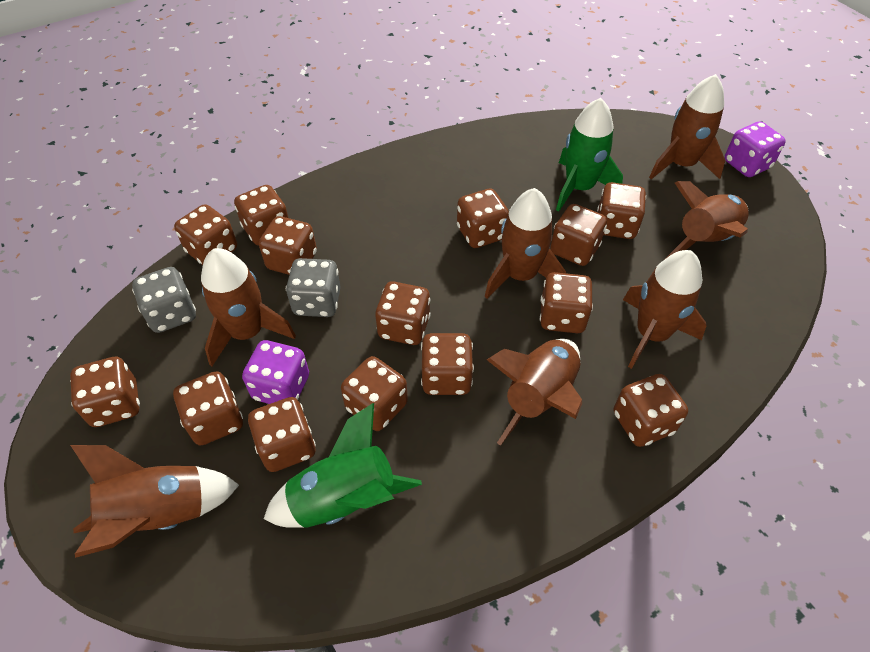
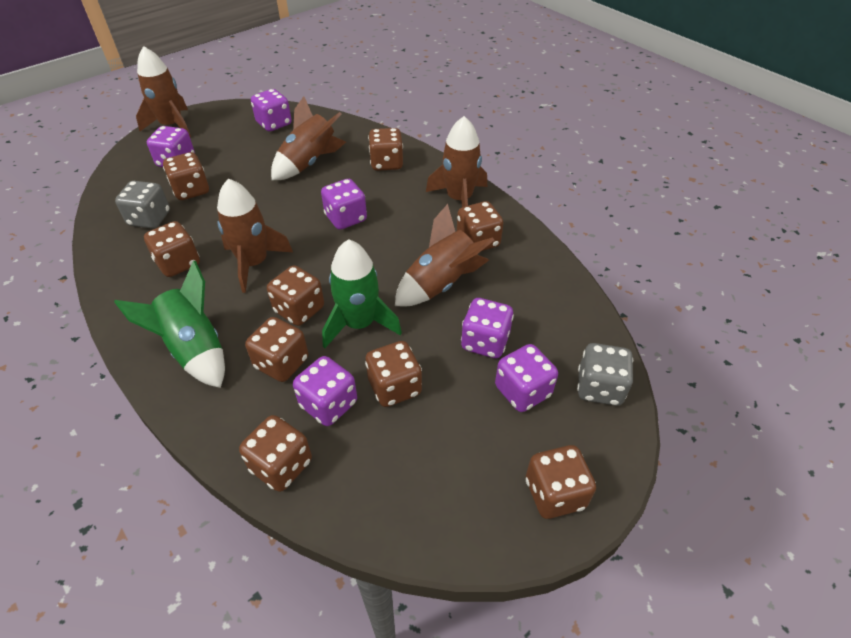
brown dice: [70,357,140,427] [173,371,243,446] [174,204,237,265] [234,185,288,246] [248,397,316,472] [259,216,317,275] [341,356,408,431] [375,281,431,345] [421,333,474,395] [457,189,509,248] [540,272,593,333] [550,204,607,266] [597,182,646,239] [614,374,688,447] = 14 -> [144,221,200,277] [163,152,209,200] [239,415,312,492] [245,317,308,382] [267,265,324,326] [365,341,422,407] [368,128,403,171] [457,201,503,251] [526,445,596,519] = 9
brown rocket: [70,445,239,558] [201,248,296,366] [485,188,566,299] [487,339,582,446] [623,250,707,369] [649,74,725,179] [664,181,749,260] = 7 -> [136,46,191,137] [217,178,293,293] [271,97,346,180] [395,204,494,306] [426,116,487,207] = 5
purple dice: [242,340,309,404] [725,121,786,177] = 2 -> [147,126,195,167] [251,89,292,131] [293,356,357,426] [321,179,367,230] [461,298,514,358] [495,344,558,412] = 6

